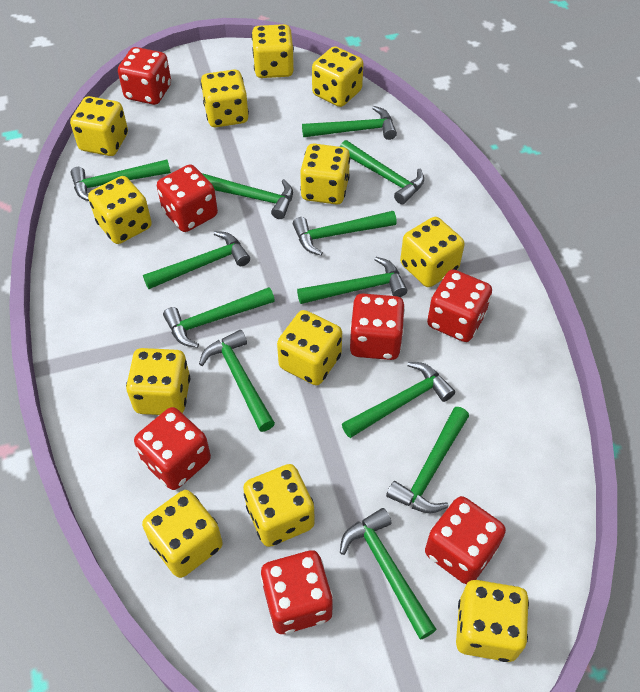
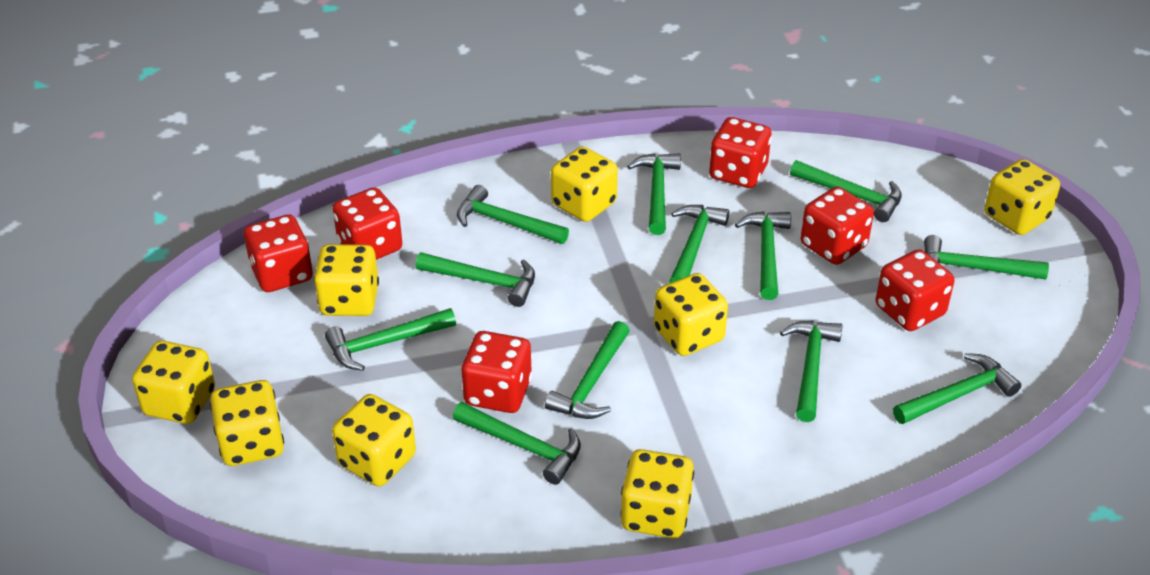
red dice: [118,47,171,105] [134,407,211,490] [157,165,218,232] [261,550,333,634] [350,293,405,360] [425,496,506,585] [427,269,492,342] = 7 -> [244,215,313,292] [333,188,402,260] [461,331,532,413] [709,117,771,188] [801,187,874,265] [876,249,954,331] = 6
yellow dice: [70,96,128,156] [88,176,152,244] [126,348,190,415] [142,490,223,578] [201,70,249,127] [243,464,315,547] [252,24,294,78] [277,310,342,385] [300,143,350,205] [312,46,363,107] [400,217,465,287] [456,580,529,662] = 12 -> [132,341,215,424] [210,380,284,466] [314,244,379,316] [332,394,416,486] [551,147,618,222] [620,449,694,538] [654,273,728,356] [984,159,1060,235] = 8

